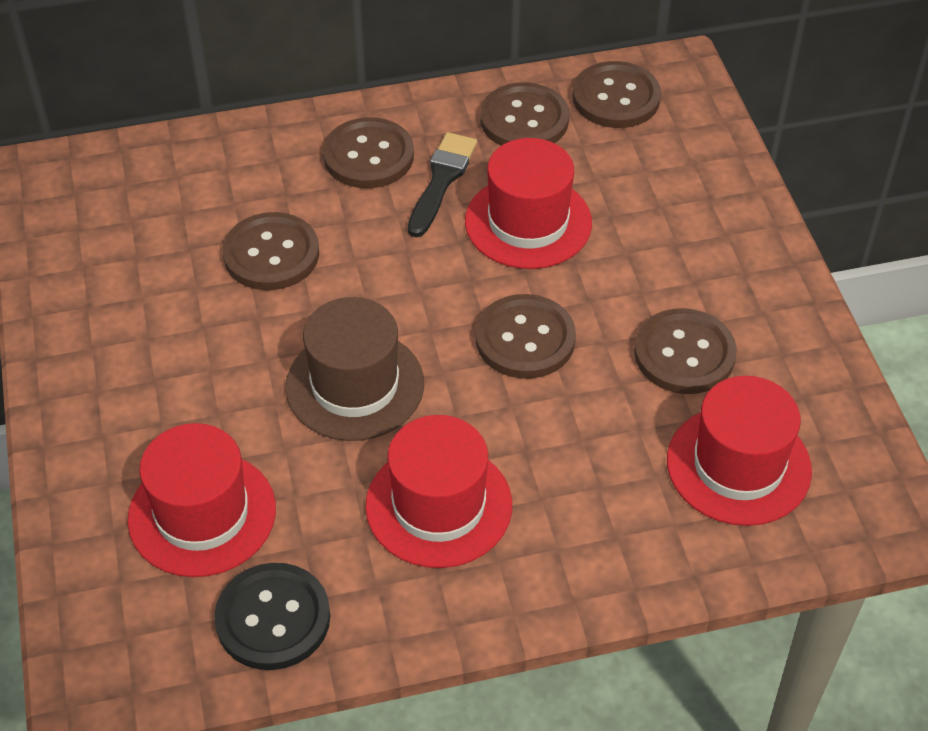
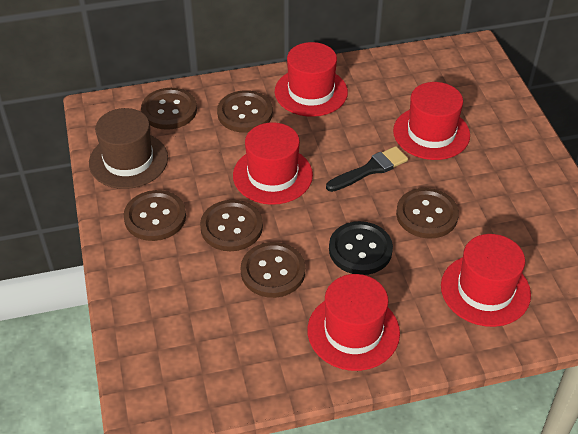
red hat: [127,423,276,577] [365,415,512,568] [465,138,592,269] [667,376,812,526] = 4 -> [233,122,313,205] [275,42,348,117] [307,274,400,371] [393,82,470,160] [441,234,531,327] = 5

